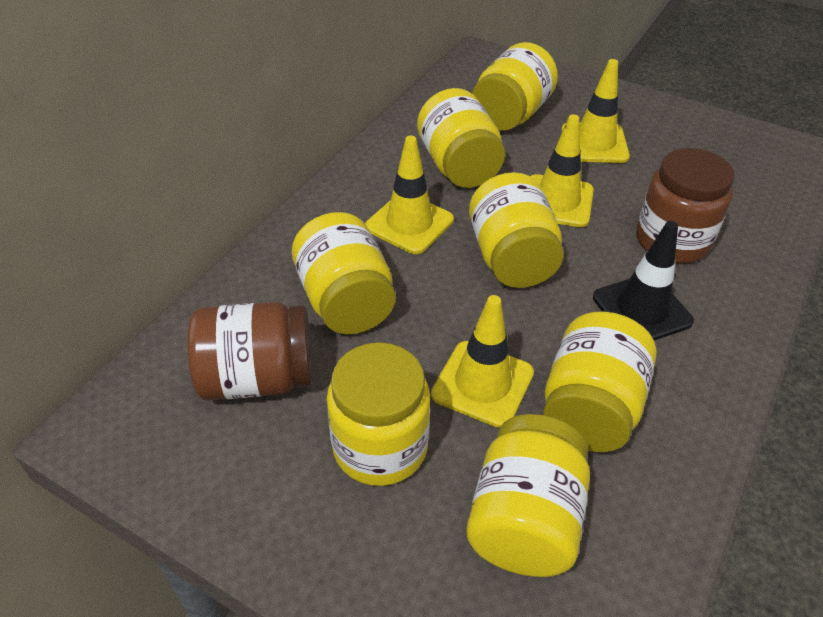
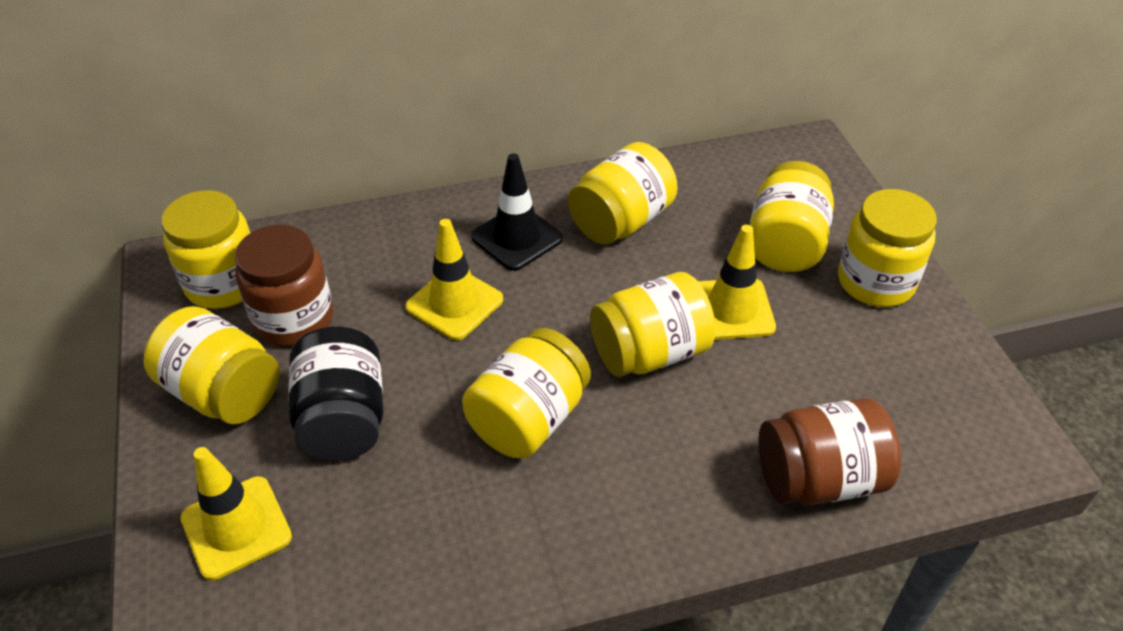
black jar: none = 0 -> [288,326,384,461] = 1
yellow traffic cone: [365,136,454,254] [431,295,534,428] [530,114,594,227] [562,59,630,163] = 4 -> [180,447,292,581] [405,219,503,340] [698,225,776,340] = 3

